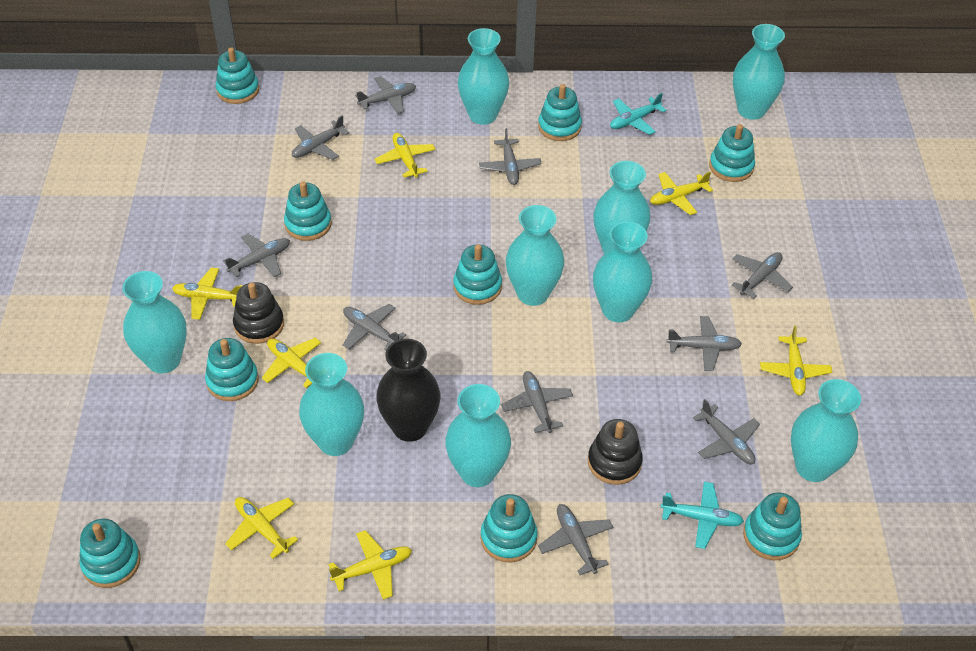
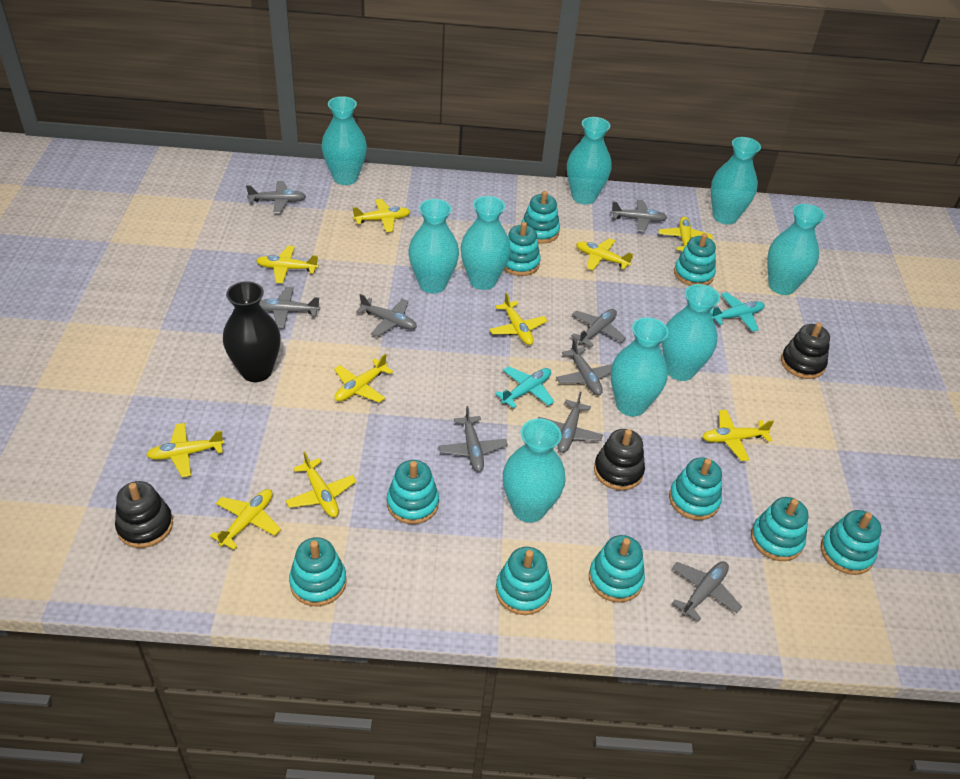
black stacking toy: [233,282,284,344] [588,419,643,485] = 2 -> [115,481,173,548] [594,429,645,490] [781,322,830,379] = 3
grey plane: [223,234,290,277] [292,115,349,160] [343,304,406,351] [355,76,416,114] [479,128,542,185] [501,371,573,433] [538,504,613,575] [667,316,742,371] [693,399,760,464] [732,252,793,299] = 10 -> [246,181,306,213] [259,287,320,328] [356,294,417,337] [439,406,508,472] [538,392,603,453] [556,338,612,395] [571,309,626,347] [611,200,668,232] [672,561,742,622] = 9
turquoise stacking toy: [79,519,141,588] [205,338,258,401] [215,47,259,104] [284,181,332,241] [453,244,502,305] [481,494,537,562] [538,84,582,141] [709,124,755,182] [743,492,802,560] = 9 -> [289,537,347,606] [387,460,439,524] [496,547,552,615] [504,222,541,276] [521,191,560,244] [589,535,645,603] [669,457,722,520] [674,233,716,286] [751,497,808,561] [821,510,882,575] = 10
yellow plane: [172,267,243,320] [225,497,298,559] [262,338,321,388] [329,530,412,600] [375,133,436,177] [650,172,713,215] [760,326,832,396] = 7 -> [146,423,224,477] [210,489,281,550] [256,246,319,283] [285,451,356,517] [334,354,393,403] [353,199,411,232] [489,292,548,345] [576,238,633,270] [658,216,713,251] [702,410,774,461] = 10

